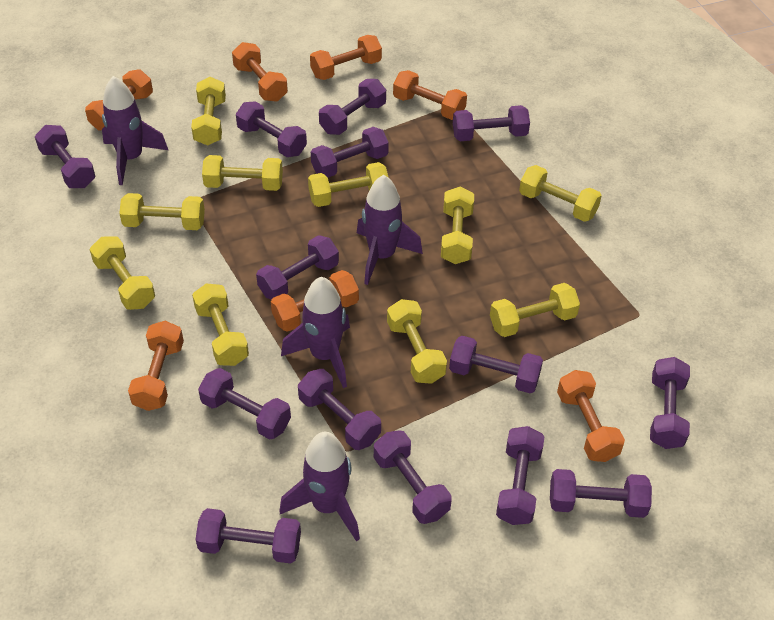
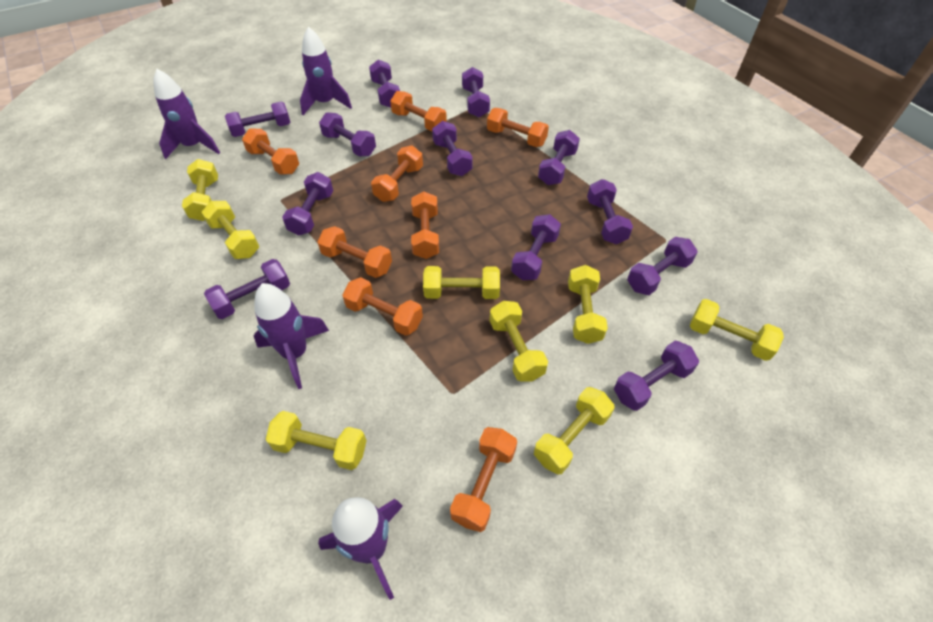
orange dumbbell: [85,69,153,130] [128,321,184,411] [232,42,288,102] [271,270,359,332] [310,35,382,80] [393,70,467,120] [557,370,625,462] = 7 -> [242,128,299,175] [317,226,392,278] [342,277,423,336] [371,145,423,202] [390,91,447,132] [411,192,439,259] [450,427,517,532] [487,108,549,147] = 8
purple dumbbell: [35,125,95,188] [195,508,301,564] [198,368,291,439] [236,101,307,157] [256,235,339,300] [298,369,381,450] [311,127,389,178] [319,79,386,135] [374,430,452,524] [449,336,543,393] [453,105,530,141] [496,426,545,525] [550,469,652,518] [650,357,690,449] = 14 -> [204,259,290,319] [225,102,290,137] [282,172,333,236] [319,112,376,156] [369,60,400,108] [432,121,473,176] [462,67,490,117] [511,214,561,280] [538,130,580,185] [587,179,633,244] [614,341,699,411] [627,237,698,295] = 12
yellow dumbbell: [90,236,155,310] [119,193,205,230] [191,77,226,146] [192,283,249,366] [202,155,283,191] [308,162,389,207] [387,299,447,384] [441,187,474,264] [490,283,580,337] [519,165,602,222] = 10 -> [182,159,218,221] [201,201,259,259] [265,411,367,470] [423,266,500,299] [490,301,548,382] [534,387,615,475] [568,265,608,344] [690,299,784,361] = 8

